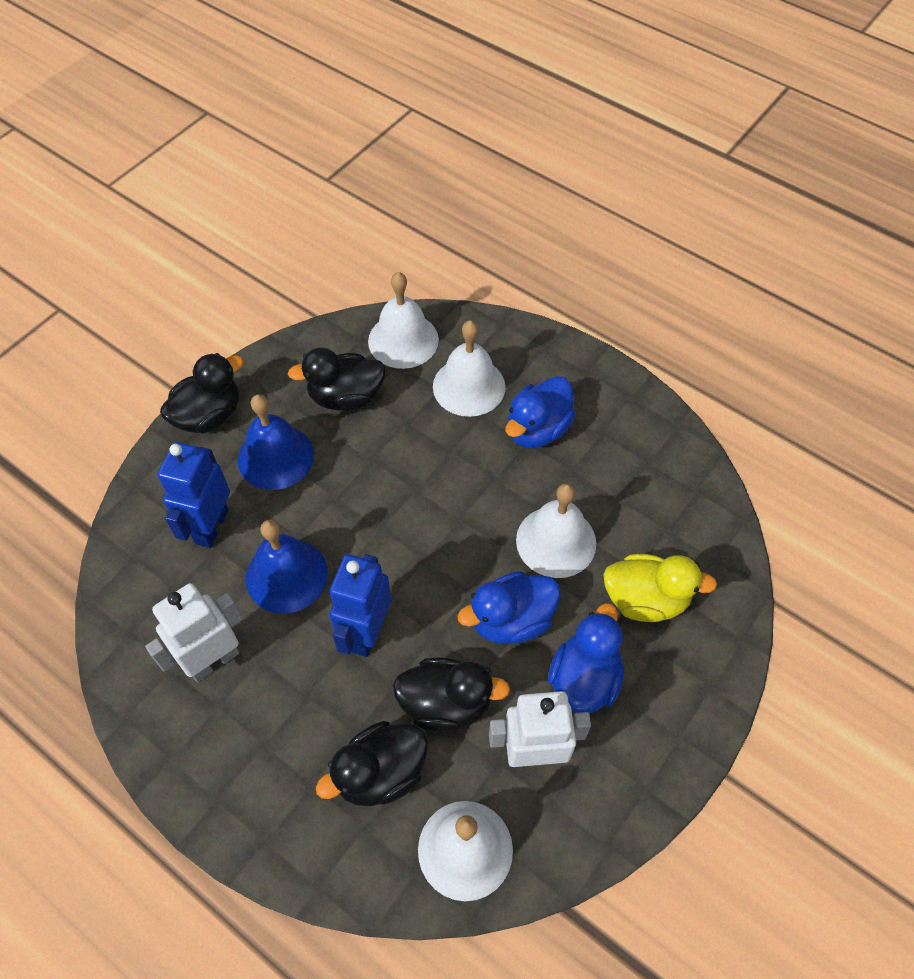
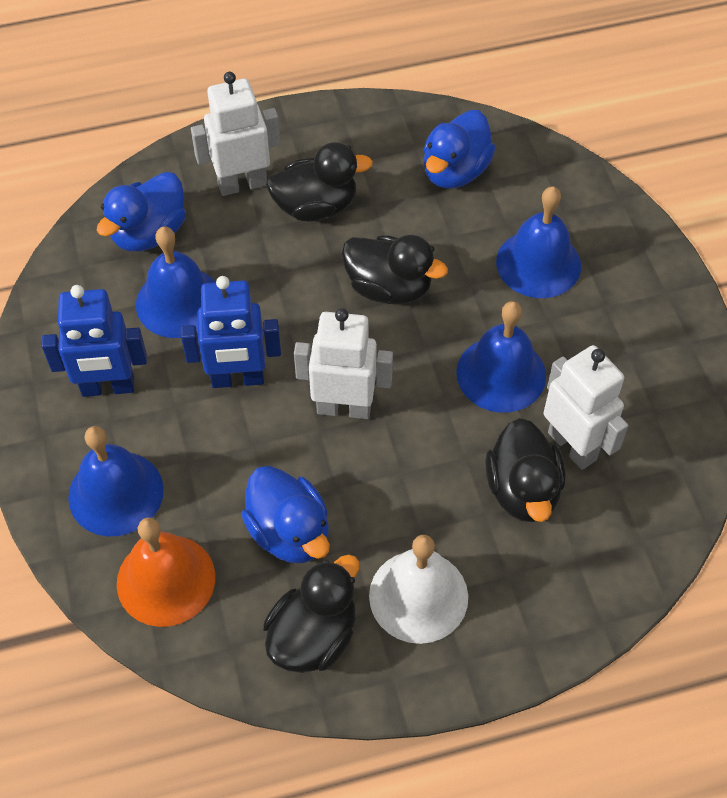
blue bell: [238,394,314,490] [246,520,328,614] = 2 -> [68,426,164,536] [136,226,215,338] [456,301,546,413] [496,186,581,298] = 4
orange bell: none = 0 -> [117,517,215,627] = 1
white bell: [368,272,439,369] [418,801,513,901] [433,320,506,417] [516,483,596,578] = 4 -> [369,535,468,644] = 1
white robot: [145,583,243,682] [489,691,591,767] = 2 -> [191,72,280,196] [294,308,393,419] [543,345,628,470] = 3
yellow duck: [603,554,717,622] = 1 -> none = 0

